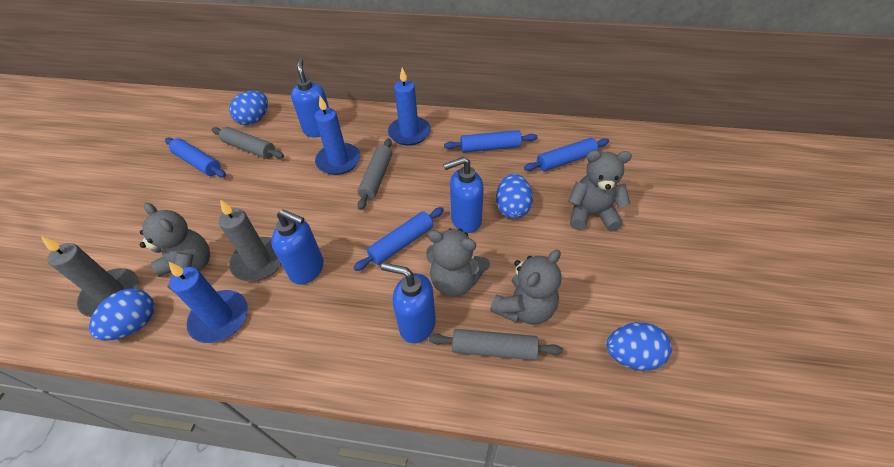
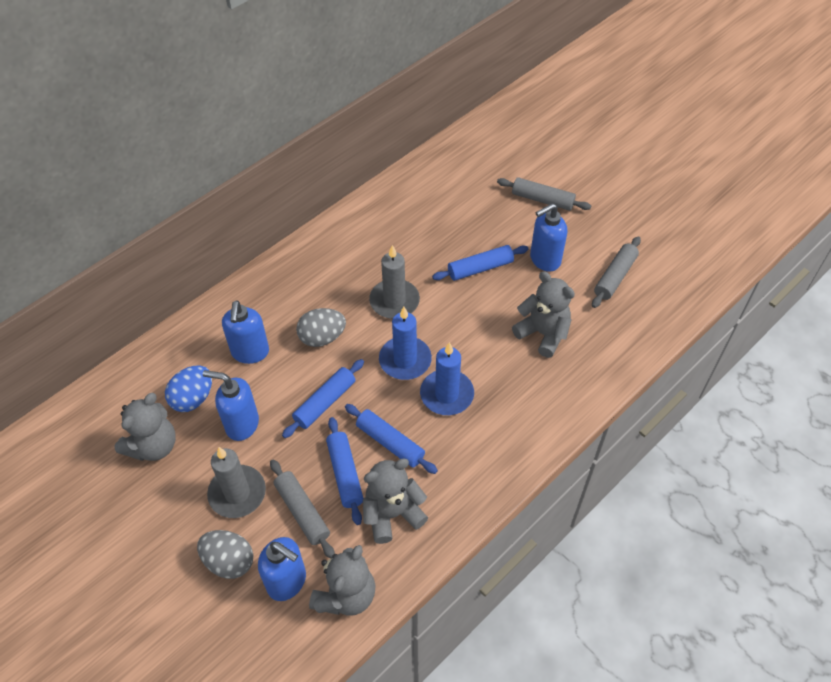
blue candle: [169,262,248,343] [315,96,360,175] [388,67,431,145] = 3 -> [379,307,432,380] [420,342,474,415] = 2
blue egg: [89,289,154,341] [229,91,268,125] [496,174,533,219] [606,322,672,371] = 4 -> [165,365,212,412] = 1
grey egg: none = 0 -> [197,530,253,579] [296,308,346,347] = 2

